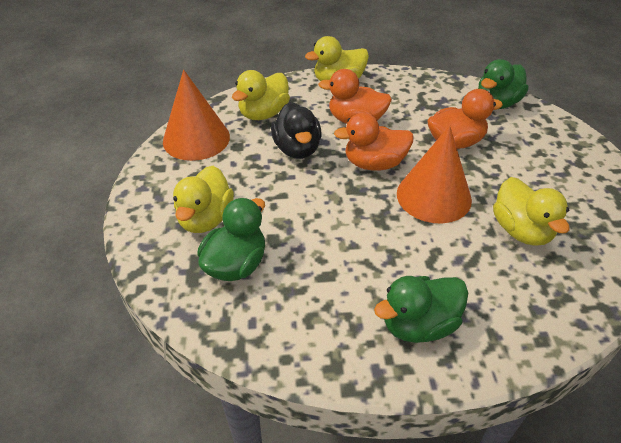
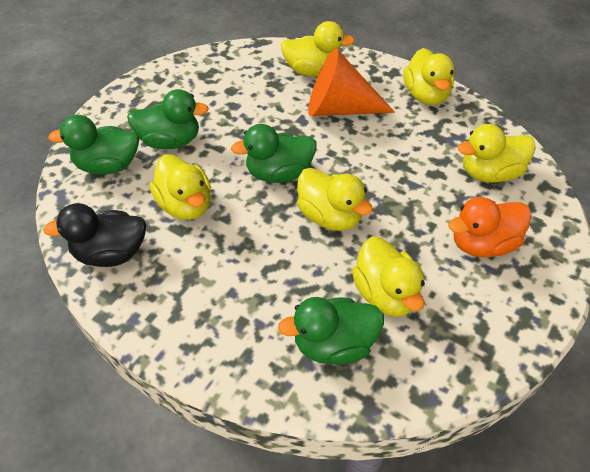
green duck: [197,198,265,281] [374,276,468,343] [478,59,529,109] = 3 -> [48,115,139,175] [127,89,209,149] [231,124,317,183] [278,297,384,365] = 4
orange cone: [163,70,230,161] [397,125,472,223] = 2 -> [308,48,395,116] = 1
orange duck: [318,69,392,124] [334,113,414,171] [427,89,503,149] = 3 -> [448,197,531,257] = 1
yellow duck: [173,166,234,233] [232,70,290,120] [305,36,369,81] [493,177,570,246] = 4 -> [150,154,211,220] [281,21,355,76] [297,168,373,231] [352,237,425,317] [403,48,454,105] [458,124,536,183] = 6

